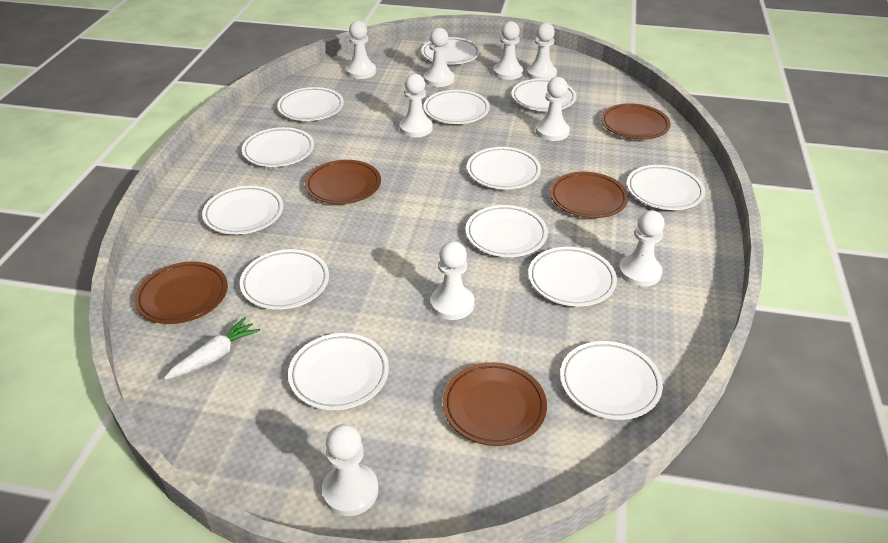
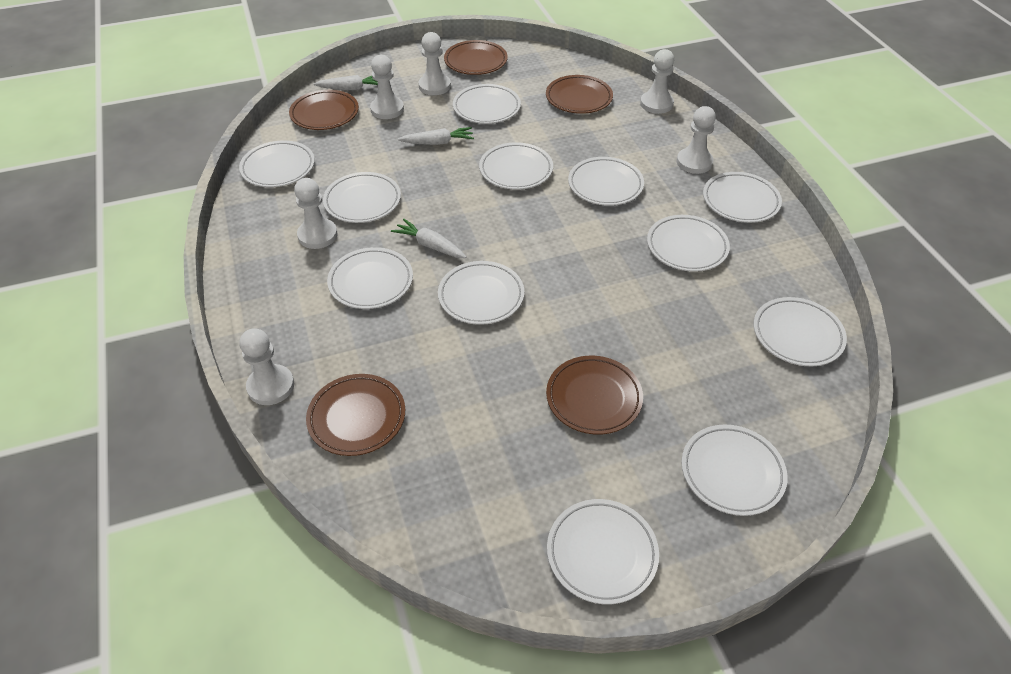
white carrot: [164,317,260,380] = 1 -> [314,75,378,90] [391,219,467,258] [398,127,474,145] = 3
white pawn: [322,424,378,516] [346,21,376,79] [400,74,433,137] [424,28,454,87] [430,241,475,320] [493,21,523,80] [527,23,557,79] [536,77,570,141] [619,210,665,287] = 9 -> [239,328,294,405] [294,178,337,249] [370,55,404,119] [418,32,451,95] [640,49,674,114] [676,106,716,174] = 6
white plate: [202,186,283,235] [240,249,329,310] [242,127,314,167] [277,87,344,121] [288,333,389,410] [421,37,480,65] [423,90,490,124] [465,205,548,257] [467,147,541,189] [511,79,576,111] [528,247,617,307] [560,341,663,420] [627,165,705,210] = 13 -> [239,140,315,187] [323,172,401,223] [327,247,413,309] [438,261,524,325] [453,84,521,124] [479,142,553,190] [547,499,659,605] [568,157,644,206] [647,215,730,272] [681,425,787,516] [703,172,782,223] [754,297,847,366] = 12

